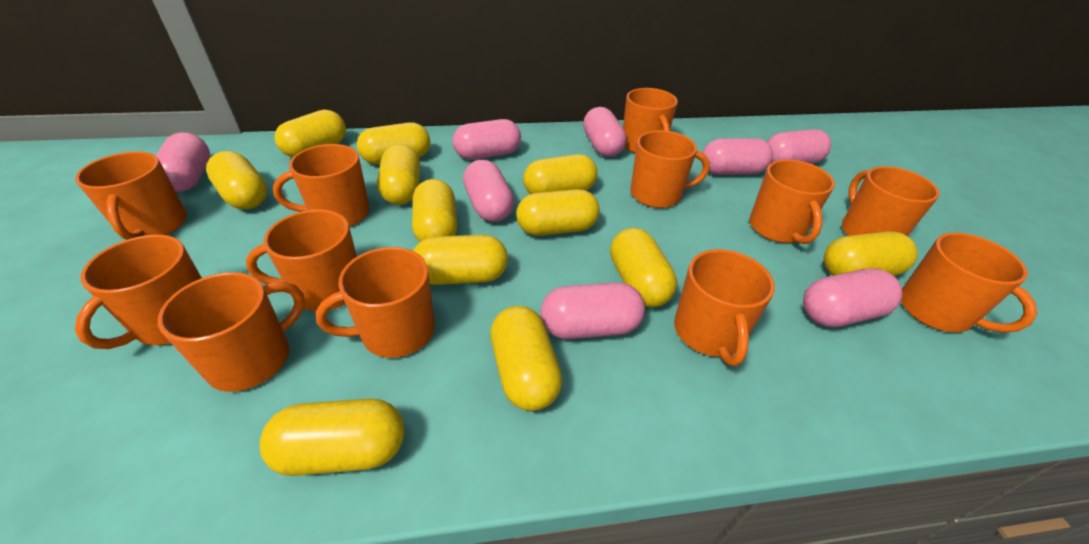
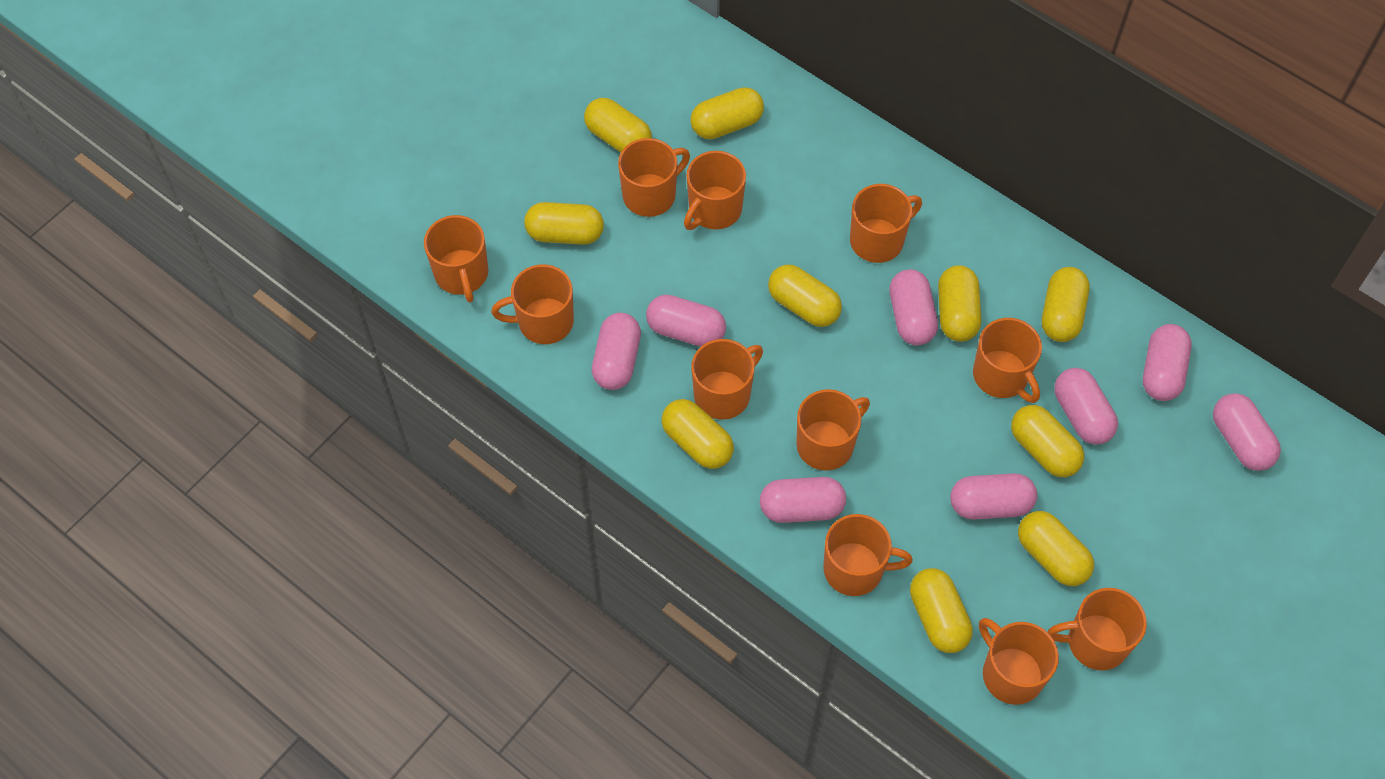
orange mug: [75,151,187,240] [75,234,202,349] [158,272,305,392] [246,209,357,311] [273,144,370,227] [316,247,435,358] [623,88,678,153] [630,130,710,208] [674,249,775,366] [749,160,835,244] [842,166,940,236] [901,233,1037,333] = 12 -> [424,215,488,302] [491,264,574,344] [618,138,690,217] [684,151,746,230] [691,339,763,420] [796,389,870,471] [823,514,913,596] [850,184,922,263] [973,318,1042,403] [979,618,1059,705] [1048,588,1147,670] = 11
yellow capsule: [206,151,267,209] [260,398,404,476] [274,110,346,157] [357,122,430,164] [377,144,420,205] [412,179,458,242] [413,235,508,285] [490,306,562,411] [516,189,600,236] [523,154,597,194] [610,228,677,307] [823,231,918,276] = 12 -> [524,202,604,245] [584,98,652,152] [662,399,734,469] [691,87,764,139] [768,264,842,327] [910,568,973,653] [938,265,981,342] [1011,405,1084,477] [1018,511,1094,586] [1042,267,1090,342] = 10

